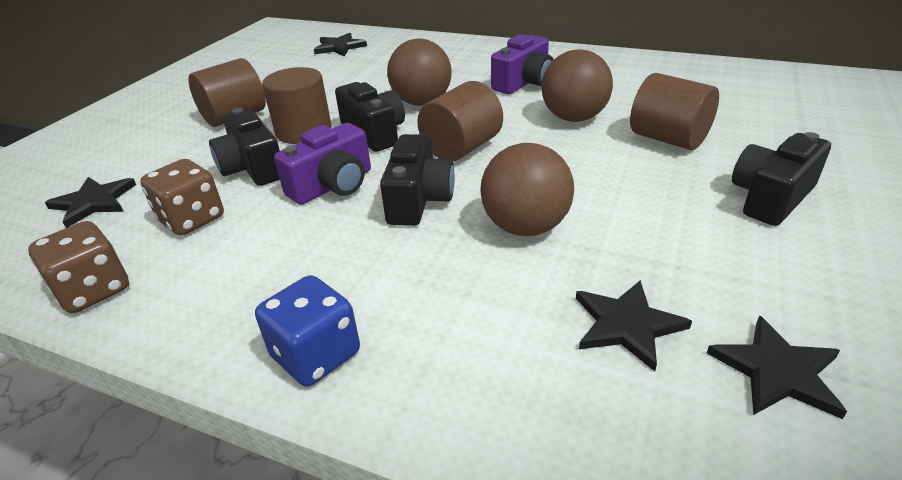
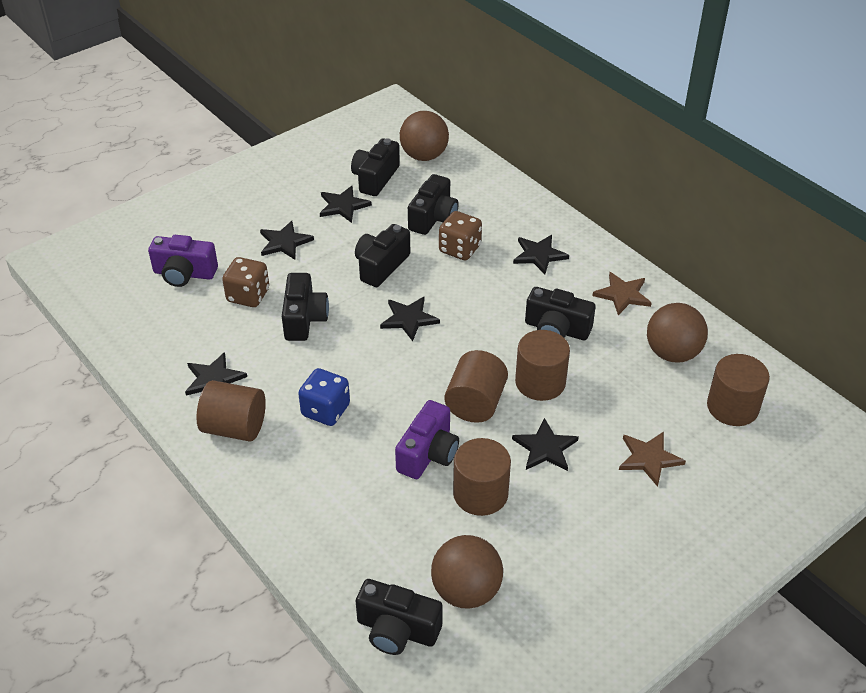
black camera: [209,108,280,186] [335,82,405,152] [380,134,455,226] [732,132,831,226] = 4 -> [282,273,329,341] [351,138,400,196] [355,224,410,287] [356,579,443,655] [408,174,459,235] [525,287,596,340] = 6
black star: [45,177,136,228] [314,33,367,56] [576,280,692,371] [707,316,847,419] = 4 -> [185,352,247,396] [260,221,314,260] [320,186,372,223] [380,297,440,341] [512,418,579,471] [513,235,569,275] = 6
brown cylinder: [188,58,266,127] [262,67,332,144] [417,81,503,161] [630,73,719,150] = 4 -> [196,380,266,442] [444,350,508,423] [453,438,511,516] [515,330,570,401] [707,354,770,426] = 5
brown star: none = 0 -> [593,272,652,315] [619,432,686,487] = 2

